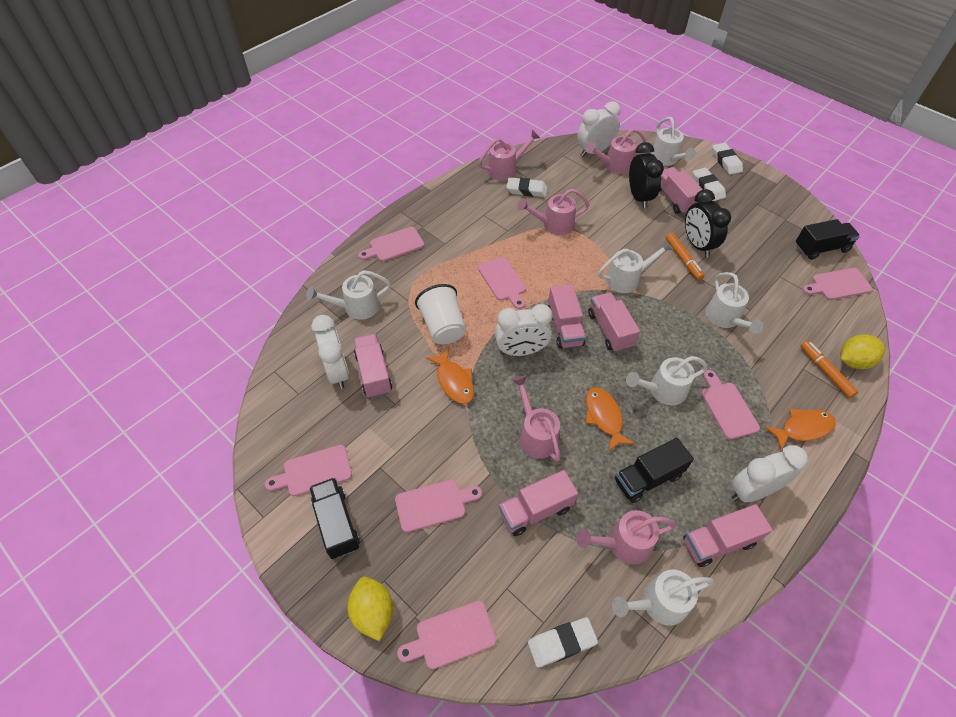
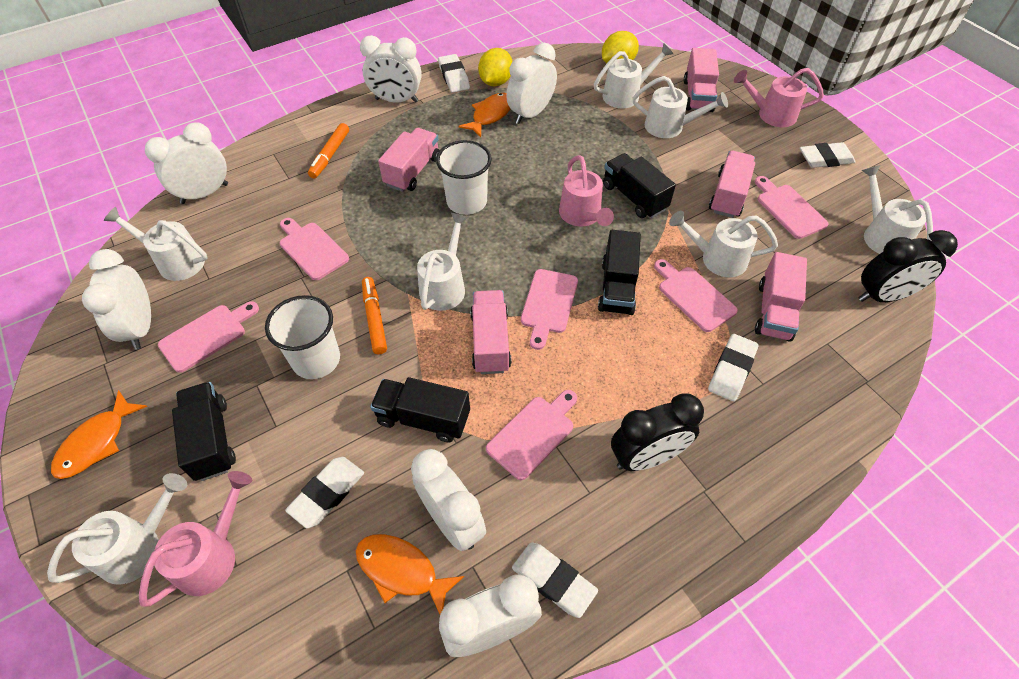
black truck: [309,477,360,559] [615,438,694,503] [796,219,860,260] = 3 -> [172,382,236,481] [370,377,470,442] [598,230,641,315] [603,153,676,218] = 4
pink cutting board: [265,445,352,496] [358,227,424,261] [395,480,482,532] [397,601,496,669] [478,257,526,309] [701,370,760,439] [802,268,872,300] = 7 -> [158,301,259,373] [280,218,349,280] [486,390,577,480] [521,269,578,350] [654,259,738,332] [755,176,828,239] = 6
pink truck: [353,334,392,398] [499,470,578,536] [548,284,586,349] [588,292,640,352] [659,167,703,214] [683,504,773,567] = 6 -> [378,128,440,192] [470,290,512,374] [684,48,719,112] [709,151,755,218] [755,252,807,342] = 5
pink watering can: [478,130,540,181] [512,375,560,462] [518,188,590,235] [576,510,677,564] [586,128,646,174] = 5 -> [139,471,252,607] [559,155,614,227] [734,68,824,127] = 3
white clock: [311,315,349,389] [495,304,553,356] [577,101,621,157] [731,445,808,502] = 4 -> [82,249,151,350] [145,122,228,204] [360,35,422,103] [411,449,486,551] [439,575,542,657] [506,43,557,124] = 6
white cup: [415,284,466,344] = 1 -> [265,295,340,379] [436,140,492,215] = 2
white eraser: [506,177,548,197] [528,617,598,668] [693,168,726,201] [712,143,743,175] = 4 -> [285,457,364,528] [438,54,470,93] [512,542,598,618] [708,334,758,401] [800,142,856,168] = 5
white watering can: [306,270,391,319] [598,240,673,293] [612,569,714,626] [626,356,708,405] [651,117,696,166] [705,272,764,334] = 6 -> [47,473,187,585] [104,207,207,281] [417,213,468,311] [594,43,673,108] [633,76,728,138] [669,211,778,277] [862,165,933,254] = 7

